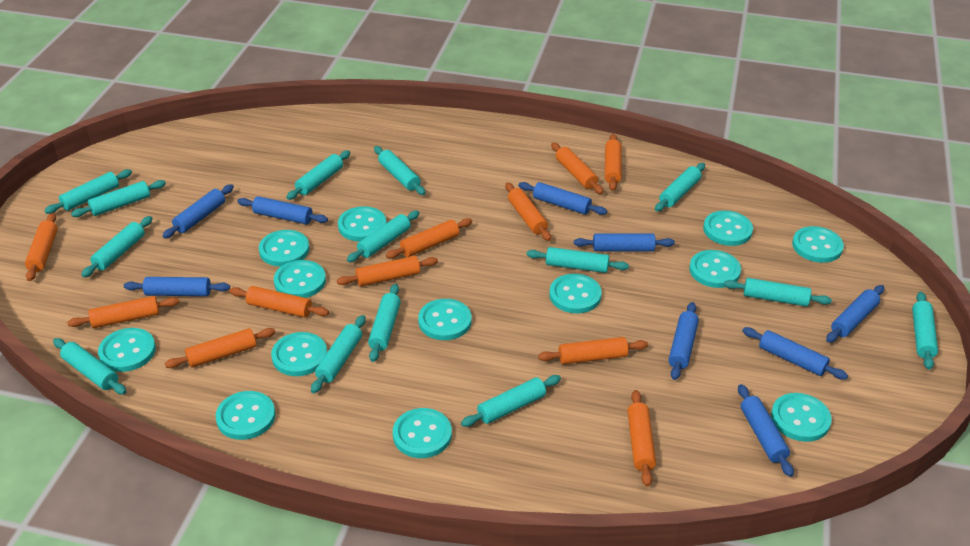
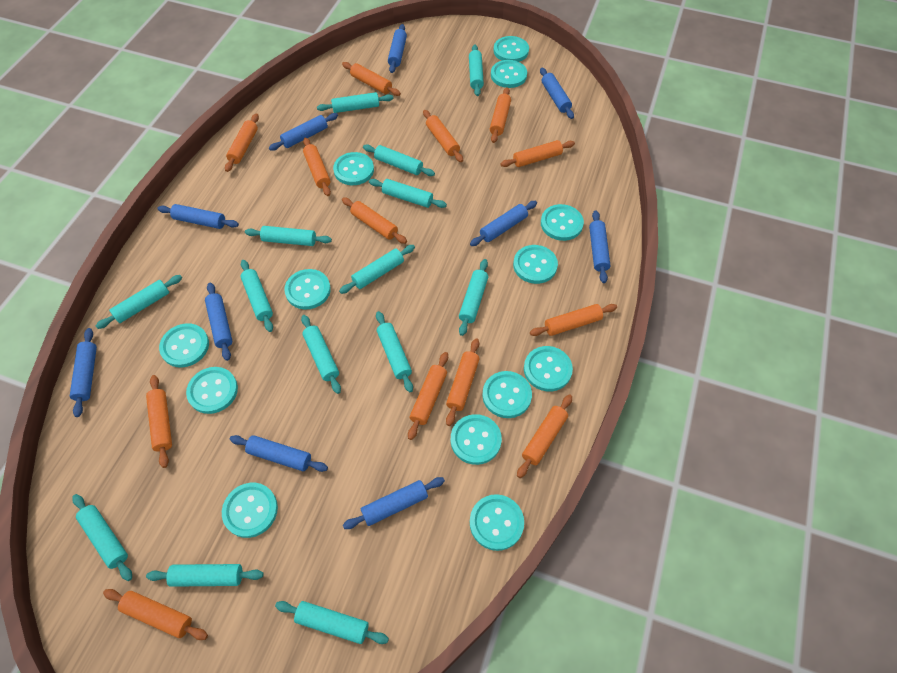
blue rolling pin: [124,277,230,296] [162,184,234,238] [237,196,328,224] [518,182,607,215] [574,233,675,251] [668,302,699,380] [738,384,794,477] [742,327,848,380] [826,285,884,343] = 9 -> [70,328,97,417] [157,204,239,229] [205,283,233,361] [230,435,328,472] [269,113,338,151] [343,477,445,529] [388,24,407,73] [470,201,537,246] [540,68,574,119] [589,210,610,283] = 10
orange rolling pin: [25,213,58,281] [67,296,179,328] [165,328,275,368] [229,286,329,318] [337,256,438,286] [386,218,472,259] [505,182,551,241] [538,337,648,364] [551,142,603,194] [605,134,622,191] [627,390,656,487] = 11 -> [103,589,208,640] [146,375,172,468] [225,113,259,172] [303,138,331,196] [342,62,401,96] [342,197,407,244] [408,352,448,440] [423,110,463,162] [446,338,479,426] [490,87,511,143] [500,140,575,167] [517,394,572,478] [530,304,617,336] = 13

